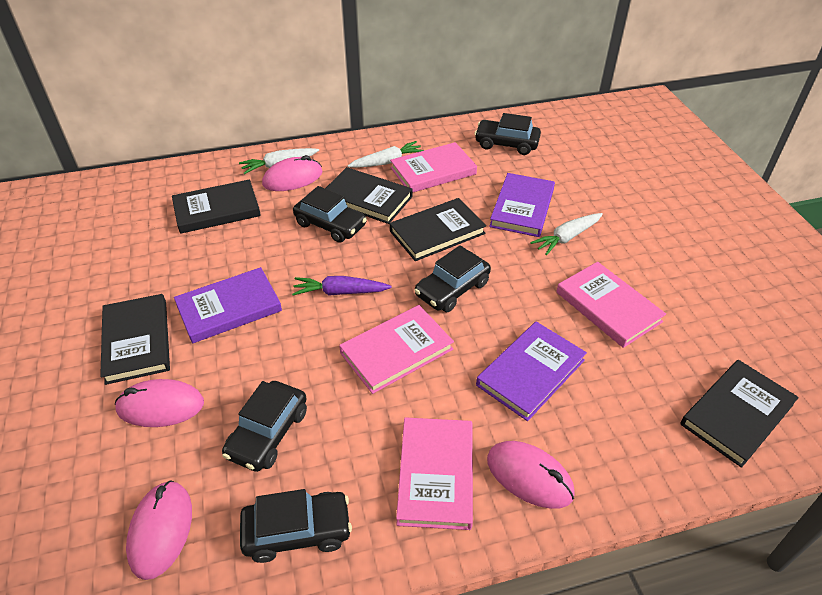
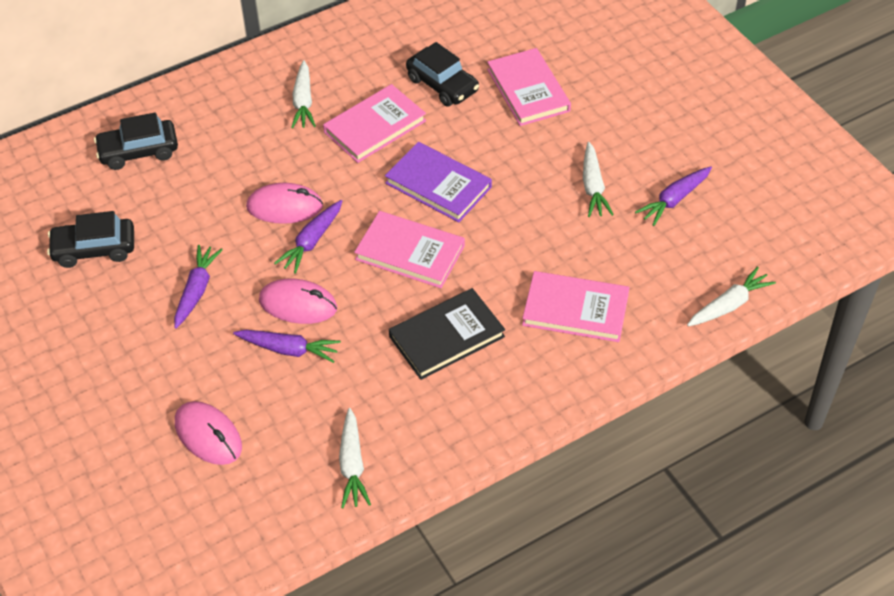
black book: [100,294,170,385] [172,179,261,234] [325,167,412,224] [390,198,486,261] [680,360,799,468] = 5 -> [389,288,505,380] = 1
black car: [222,381,307,472] [240,489,352,563] [293,186,367,243] [414,245,491,312] [474,113,541,155] = 5 -> [47,211,134,268] [94,112,178,170] [406,42,479,106] = 3
pink mouse: [115,379,204,427] [126,480,192,580] [262,155,323,191] [487,441,575,509] = 4 -> [175,401,242,465] [246,183,323,224] [259,279,337,324] = 3
purple book: [174,267,282,344] [476,322,587,421] [489,173,555,237] = 3 -> [385,142,492,222] = 1
purple carrot: [292,276,392,296] = 1 -> [174,245,223,329] [233,330,341,363] [274,200,342,274] [635,166,712,226] = 4
white carrot: [239,148,319,174] [348,141,425,168] [530,213,603,256] = 3 -> [291,60,316,128] [339,408,371,508] [583,142,614,217] [687,266,776,326] = 4

